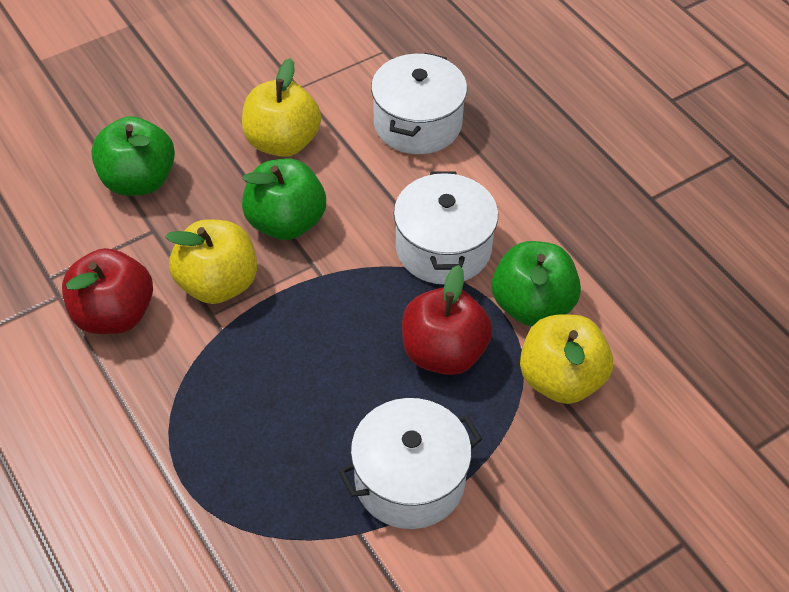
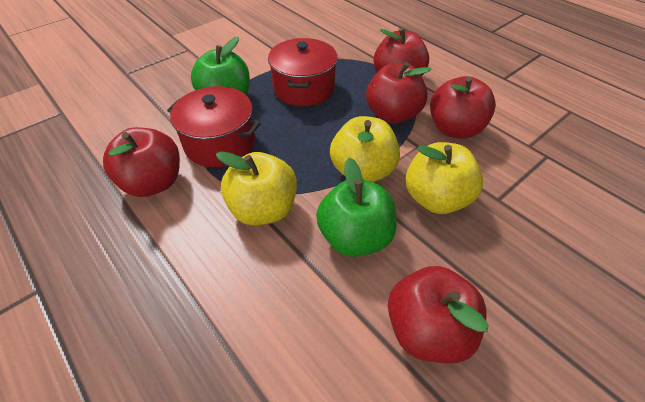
green apple: [91,116,175,196] [242,159,326,240] [492,241,581,326] = 3 -> [191,37,250,95] [316,158,397,257] = 2
red apple: [62,248,153,334] [402,265,492,375] = 2 -> [103,127,180,197] [366,62,432,124] [373,27,429,76] [388,266,488,363] [430,76,496,139] = 5
red pot: none = 0 -> [167,86,261,167] [268,38,338,106] = 2
white pot: [338,398,482,529] [371,53,467,154] [394,171,498,285] = 3 -> none = 0

